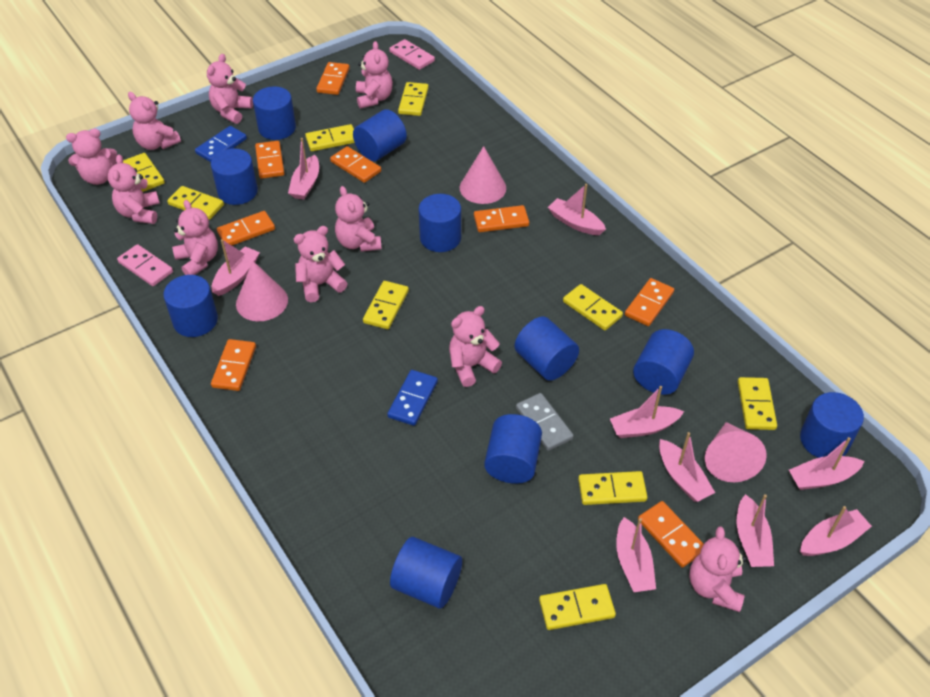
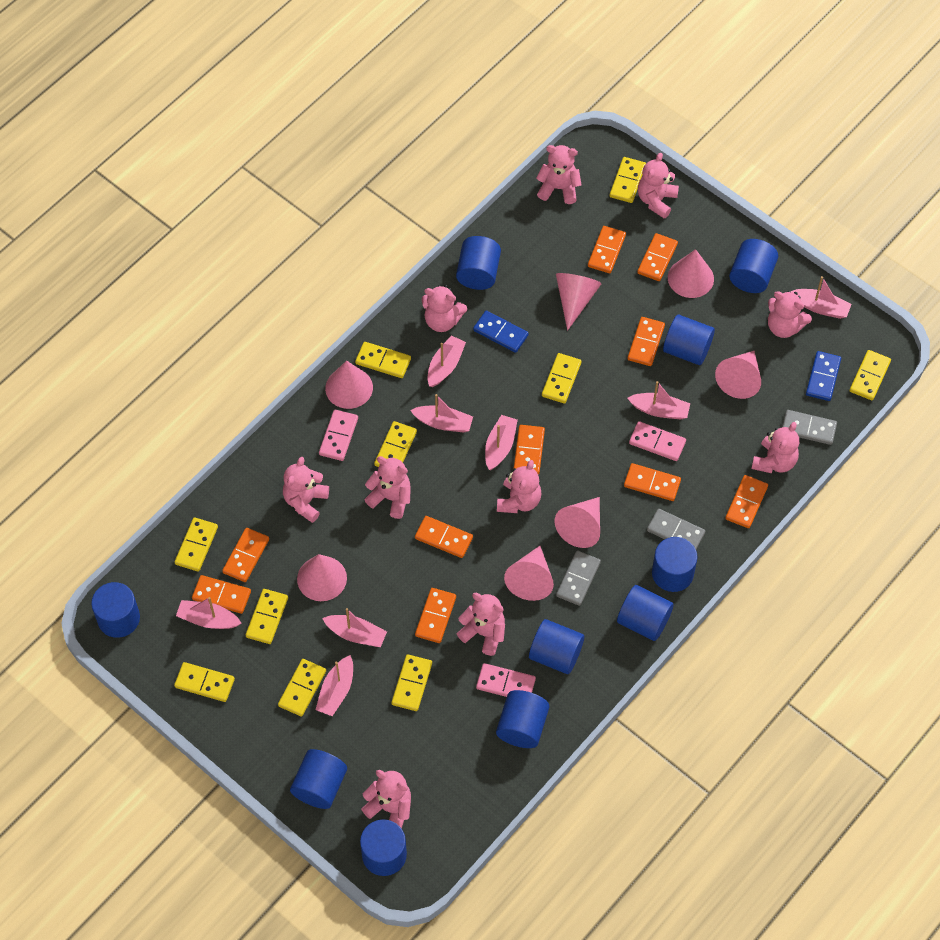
grey domino: [516,393,574,451] = 1 -> [556,551,601,606] [647,509,705,549] [782,410,837,445] = 3
orange domino: [211,339,256,391] [217,211,275,245] [255,141,284,179] [316,62,350,95] [330,146,381,183] [474,205,529,232] [625,278,674,326] [638,501,704,568] = 8 -> [192,575,251,614] [222,528,269,582] [415,516,473,558] [415,588,456,643] [514,425,545,475] [588,226,626,273] [624,463,681,501] [628,317,665,366] [637,233,678,281] [725,475,768,528] = 10
pink boat: [212,239,260,296] [288,138,319,200] [548,184,606,235] [610,386,684,438] [616,517,656,592] [659,432,715,502] [736,494,774,567] [789,437,865,490] [800,506,872,556] = 9 -> [176,597,241,629] [316,655,353,716] [322,608,387,647] [410,394,473,432] [428,335,466,387] [485,415,518,470] [628,381,690,419] [791,276,852,319] = 8
pink cone: [236,261,288,321] [460,146,506,204] [705,422,767,482] = 3 -> [297,554,347,601] [325,361,373,409] [504,546,554,601] [555,497,600,548] [556,273,602,331] [668,249,714,298] [715,351,761,399] = 7
pink domino: [117,244,173,286] [389,39,435,70] = 2 -> [319,410,358,461] [476,663,536,697] [629,421,686,461] = 3
yellow domino: [123,153,165,192] [167,186,224,220] [305,124,355,151] [363,281,409,329] [398,82,429,116] [539,584,616,630] [563,284,623,330] [578,471,647,505] [738,377,777,430] = 9 -> [174,662,235,702] [175,517,218,572] [246,589,288,644] [278,659,326,716] [355,342,411,378] [374,421,417,467] [392,654,432,711] [542,353,581,404] [610,157,646,203] [849,350,891,400] = 10

